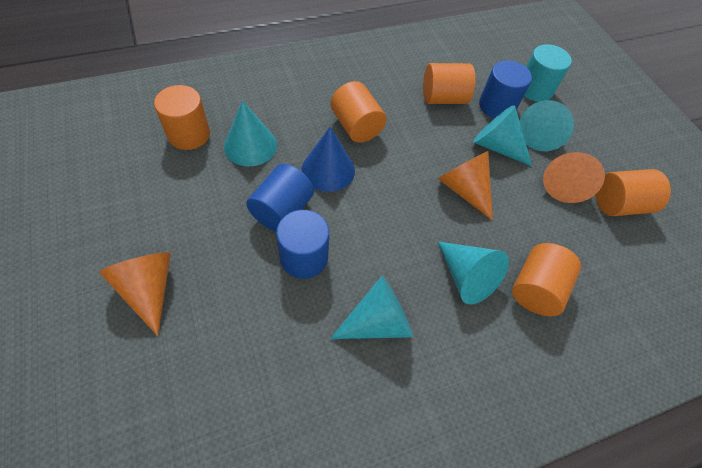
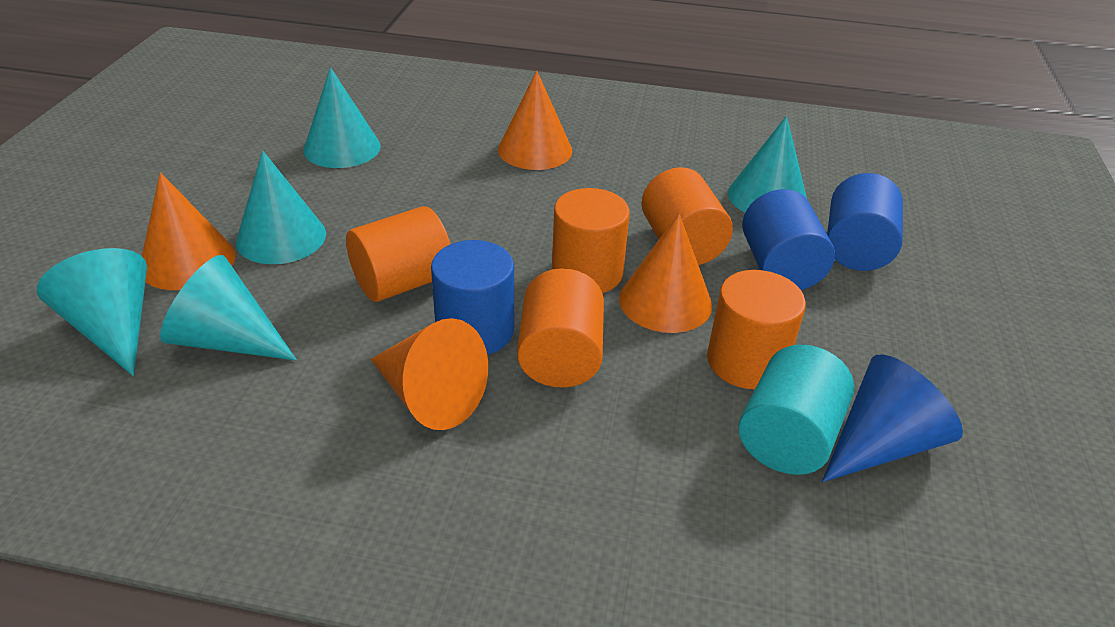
orange cone: [99,252,171,336] [438,151,493,221] [543,152,605,203] = 3 -> [142,172,235,290] [371,318,488,430] [498,70,572,170] [619,214,712,333] = 4

